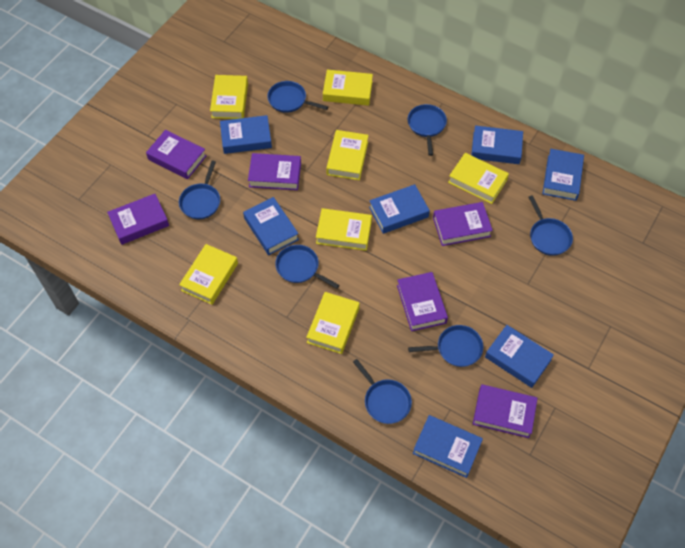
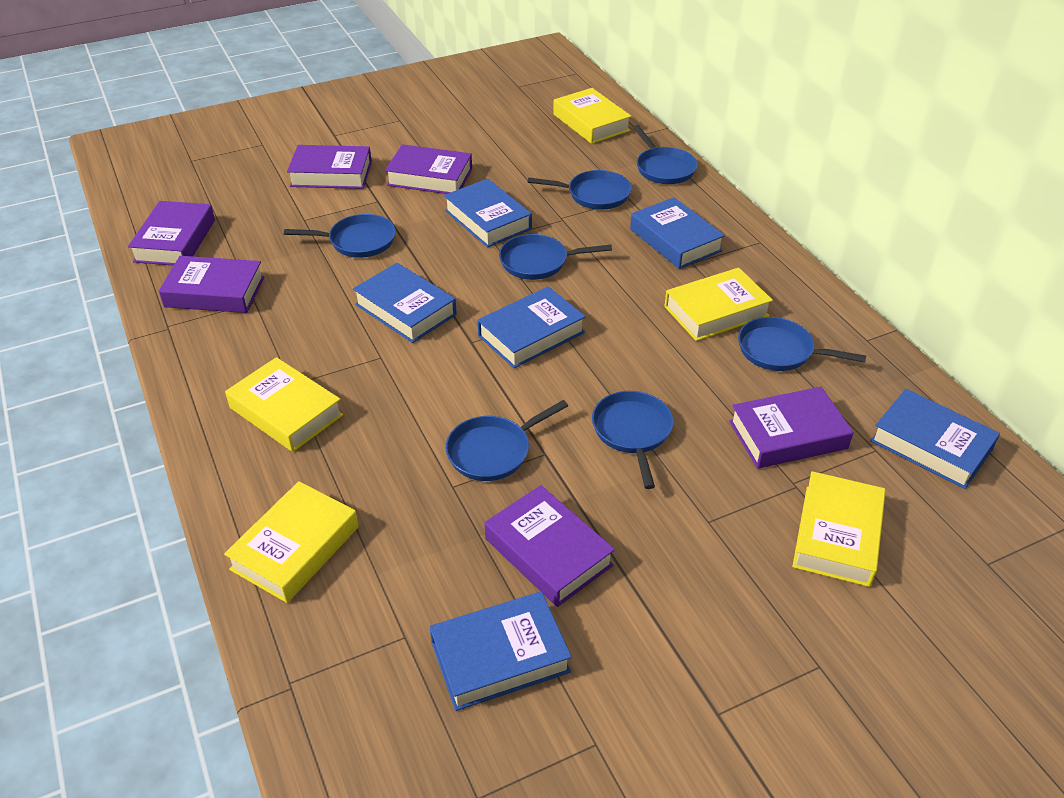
blue book: [220,115,272,154] [243,197,299,255] [369,184,430,234] [413,415,483,478] [471,125,523,164] [485,325,554,388] [542,149,584,201] = 7 -> [353,263,457,343] [430,592,572,711] [444,179,532,248] [477,286,586,368] [630,197,725,269] [870,389,1000,489] = 6
yellow book: [179,244,238,304] [210,75,248,119] [306,292,360,354] [316,208,372,251] [323,69,373,106] [326,130,369,180] [448,153,509,204] = 7 -> [224,481,359,603] [225,357,343,452] [553,88,631,144] [664,268,773,341] [792,471,886,587] = 5

